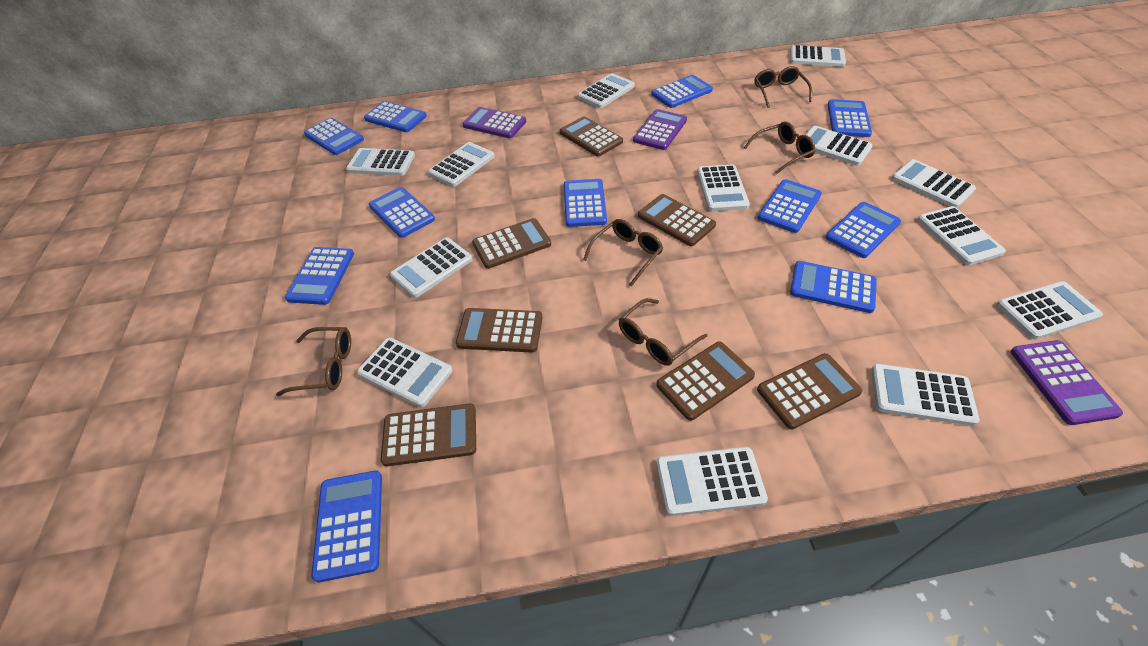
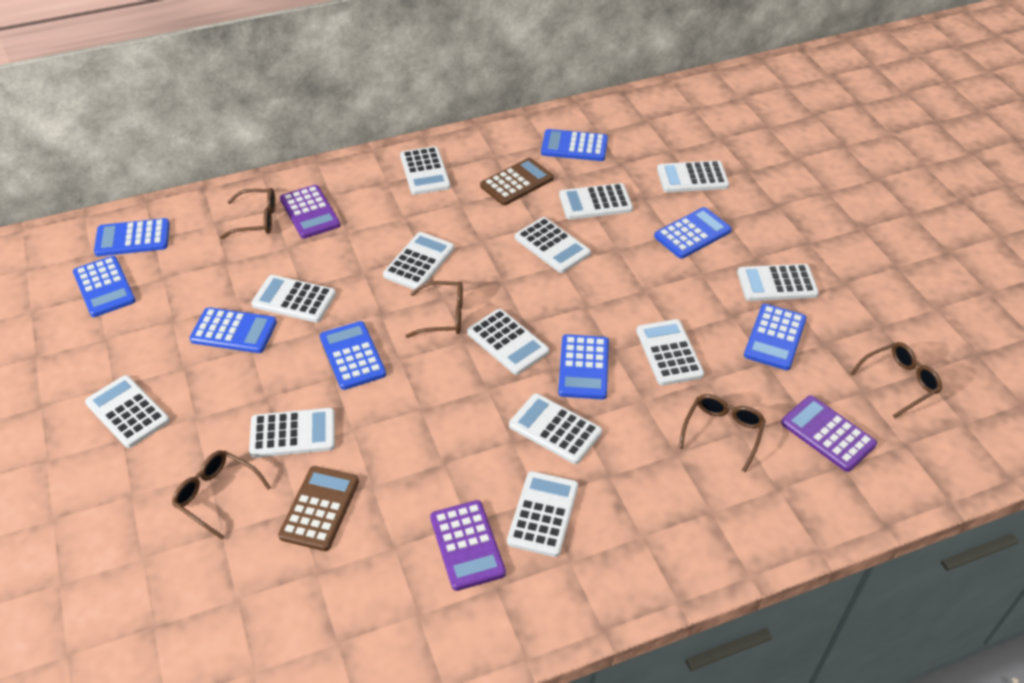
blue calculator: [285,247,354,305] [304,118,364,155] [311,471,382,583] [364,101,427,132] [369,187,435,238] [564,179,607,227] [651,75,713,108] [758,179,822,233] [790,261,877,313] [826,202,901,258] [827,99,872,137] = 11 -> [73,256,136,317] [94,218,170,256] [189,307,277,353] [320,321,386,390] [541,129,608,161] [558,334,609,399] [654,207,732,259] [744,304,806,370] = 8
brown calculator: [380,403,476,467] [456,308,542,353] [472,218,551,269] [560,116,623,157] [638,194,716,246] [656,342,755,421] [757,353,863,430] = 7 -> [278,466,359,551] [480,158,554,205] = 2

